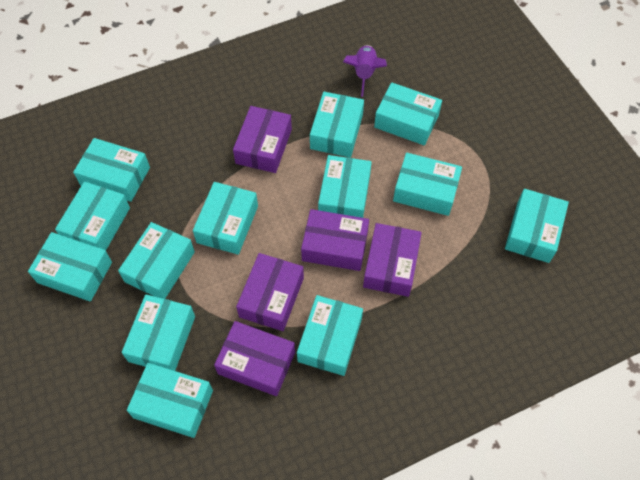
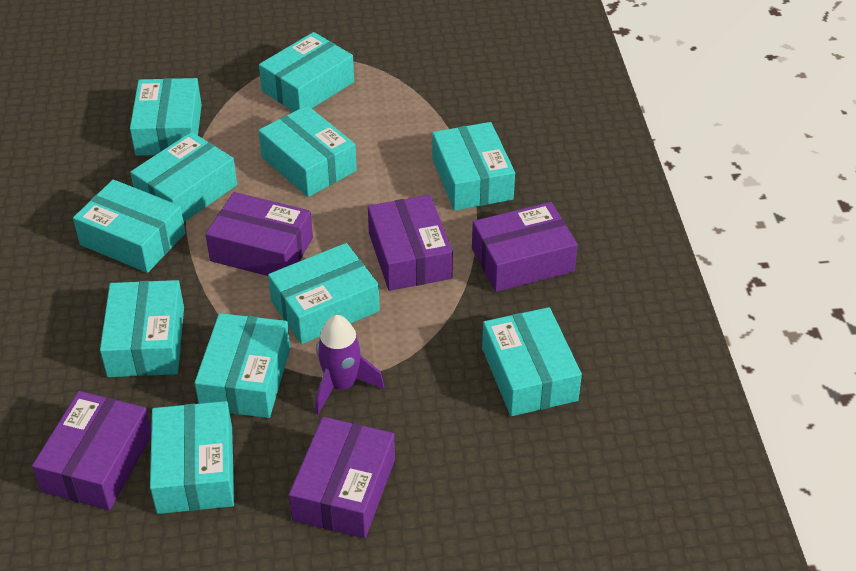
turquoise box: [28,232,112,302] [55,181,130,250] [73,138,150,202] [118,222,195,299] [122,294,195,371] [127,363,213,438] [193,182,258,255] [297,295,363,376] [310,92,364,157] [318,155,372,218] [374,82,442,145] [393,153,462,216] [505,189,569,263] = 13 -> [73,180,186,273] [100,280,184,377] [130,78,202,156] [130,132,237,222] [150,401,234,514] [194,313,290,418] [258,105,357,197] [259,32,354,111] [268,243,380,344] [432,122,515,211] [482,307,582,416] = 11

